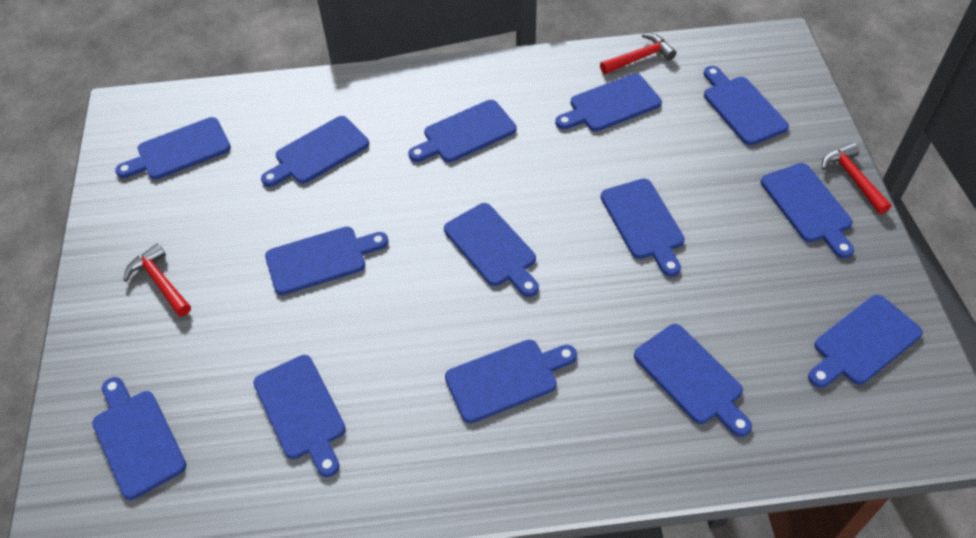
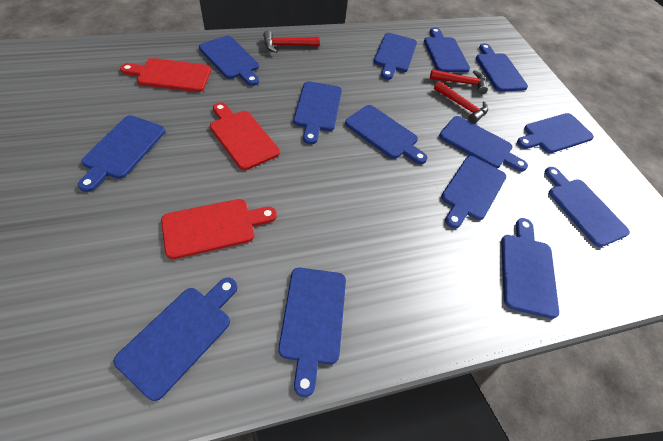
red cutting board: none = 0 -> [120,58,211,92] [161,199,277,259] [210,102,280,170] = 3

